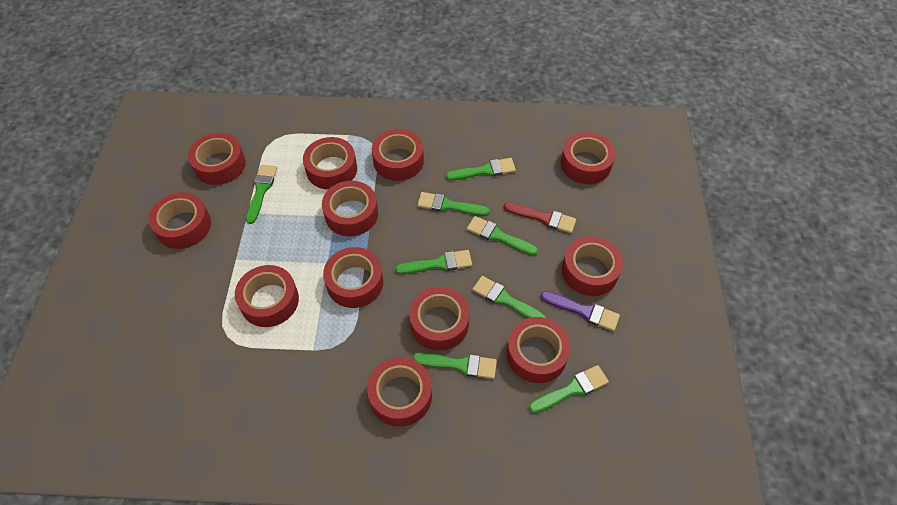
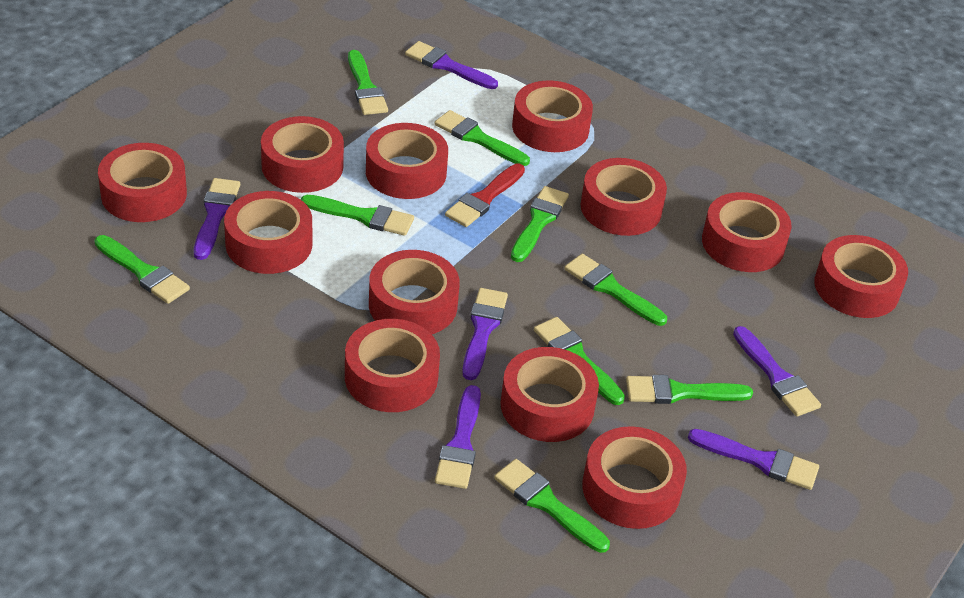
green brush: [246,165,277,224] [395,250,472,274] [413,353,497,379] [417,192,490,216] [446,158,516,180] [467,216,538,255] [472,276,546,318] [529,365,609,413] = 8 -> [95,235,190,304] [301,195,414,236] [348,50,388,115] [435,110,530,166] [494,459,610,553] [511,186,569,262] [534,317,625,405] [564,254,667,326] [626,375,753,404] = 9
purple brush: [540,291,620,331] = 1 -> [194,178,240,260] [405,41,498,89] [435,385,481,489] [462,288,508,380] [688,429,819,490] [733,326,821,417] = 6

